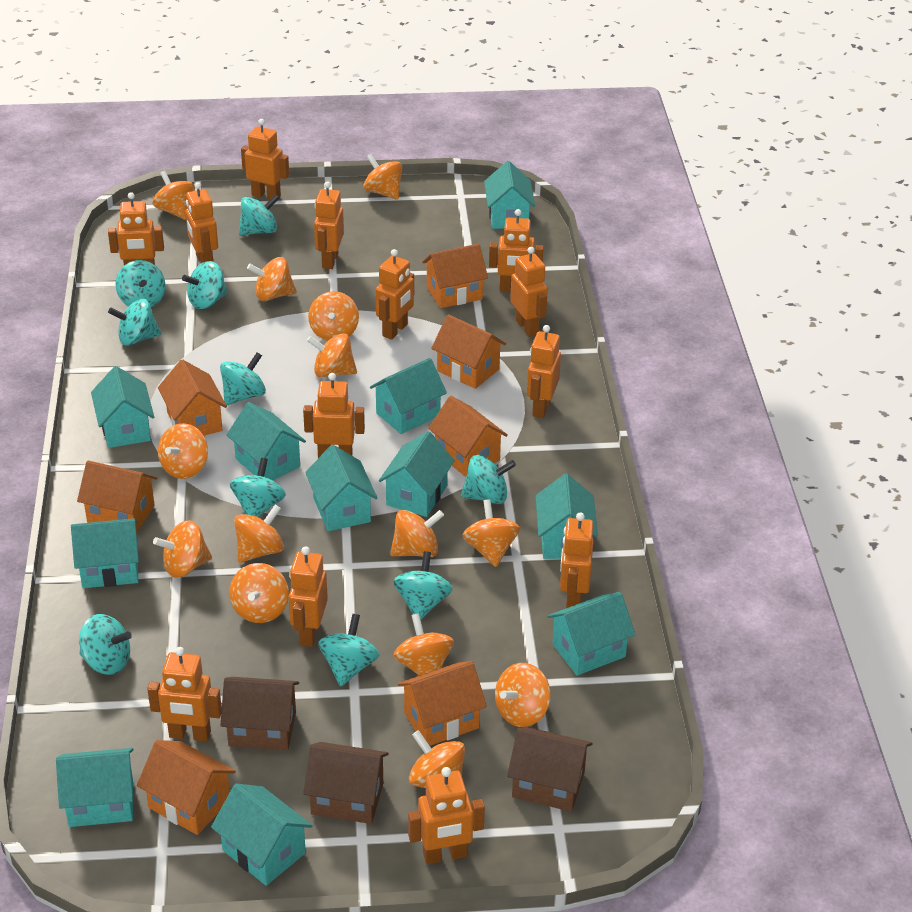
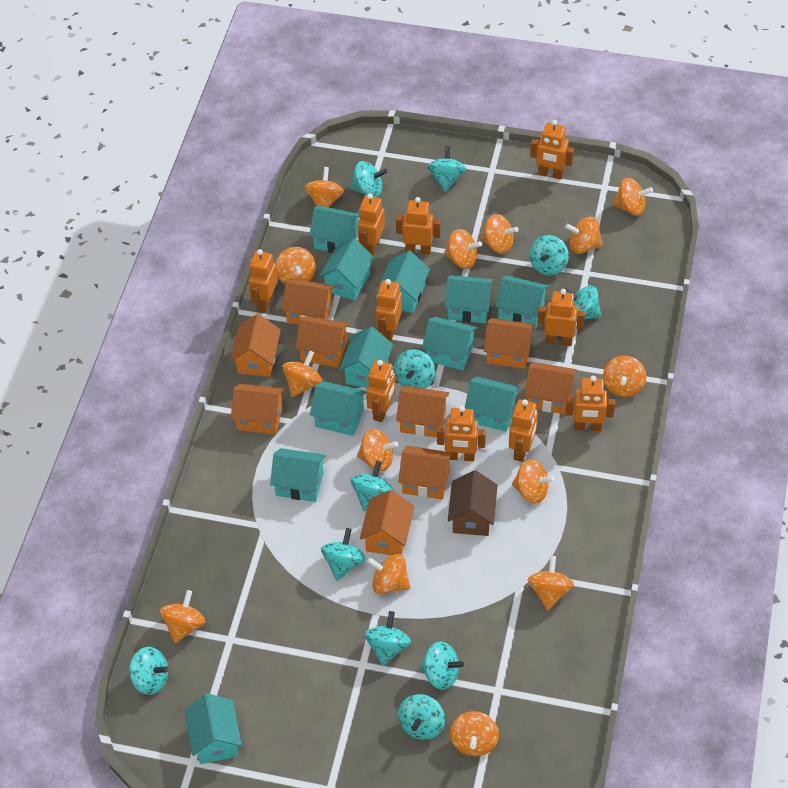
brown house: [220,677,299,751] [303,742,389,824] [507,727,593,812] = 3 -> [448,470,498,536] = 1
orange house: [77,460,157,533] [137,740,236,835] [158,359,227,436] [398,661,487,746] [422,244,488,308] [428,396,508,477] [431,314,506,389] = 7 -> [230,314,281,377] [231,384,284,434] [282,279,335,325] [295,316,350,368] [360,490,414,555] [396,386,450,438] [398,446,453,499] [484,318,535,369] [524,362,577,414] = 9
orange robot: [108,192,164,265] [147,647,222,742] [186,182,218,263] [241,119,289,200] [289,546,328,647] [303,373,365,458] [314,181,344,269] [376,249,414,340] [408,767,485,864] [489,209,544,292] [510,247,548,337] [527,325,561,418] [560,513,593,608] = 13 -> [248,249,278,312] [357,193,385,256] [366,360,396,422] [375,279,402,342] [396,197,441,255] [437,406,486,461] [509,400,538,462] [530,120,574,180] [537,289,585,346] [566,376,615,431] = 10
turquoise spinning top: [79,614,132,675] [108,299,161,346] [116,260,165,307] [182,261,228,309] [220,352,266,406] [230,458,286,517] [239,194,279,235] [318,614,379,687] [393,551,453,620] [461,455,516,504] = 10 -> [129,647,169,695] [321,528,366,581] [350,161,387,197] [351,461,393,512] [364,611,411,666] [394,349,435,389] [398,694,445,740] [420,642,464,690] [427,145,466,192] [529,235,569,276] [565,285,601,321] = 11

